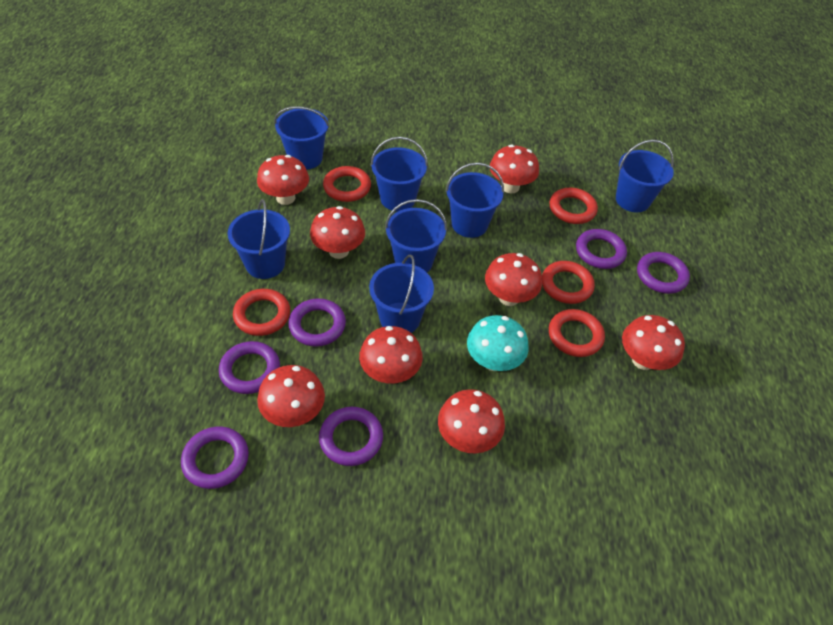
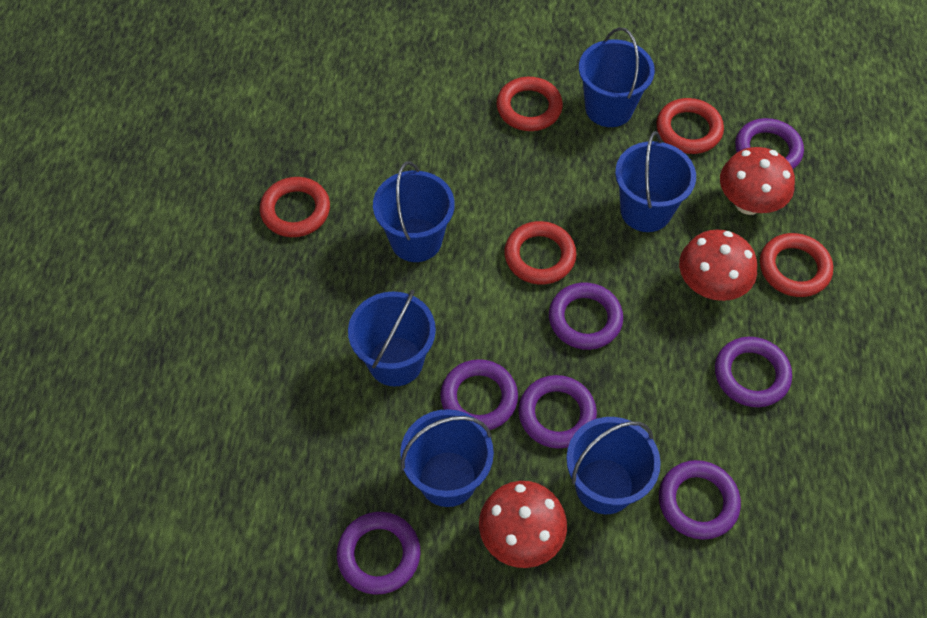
blue bucket: [228,199,290,279] [274,106,330,170] [369,254,434,333] [371,137,428,211] [385,199,447,272] [445,162,504,238] [616,140,674,212] = 7 -> [348,290,436,387] [373,161,455,262] [400,409,494,507] [566,417,661,514] [579,27,655,127] [615,131,696,232] = 6
purple ring: [181,426,249,489] [219,341,280,394] [288,298,346,347] [319,407,383,466] [576,229,627,269] [637,252,690,294] = 6 -> [337,512,420,595] [440,359,518,430] [518,375,597,449] [549,283,623,350] [659,460,741,540] [715,337,792,407] [735,118,804,169] = 7
red mushroom: [257,155,309,205] [257,365,325,427] [310,206,365,259] [359,326,423,383] [438,389,505,454] [485,253,542,306] [490,145,539,193] [622,315,685,370] = 8 -> [479,481,567,568] [679,229,757,301] [720,147,795,215] = 3
turquoise mushroom: [467,315,529,371] = 1 -> none = 0

